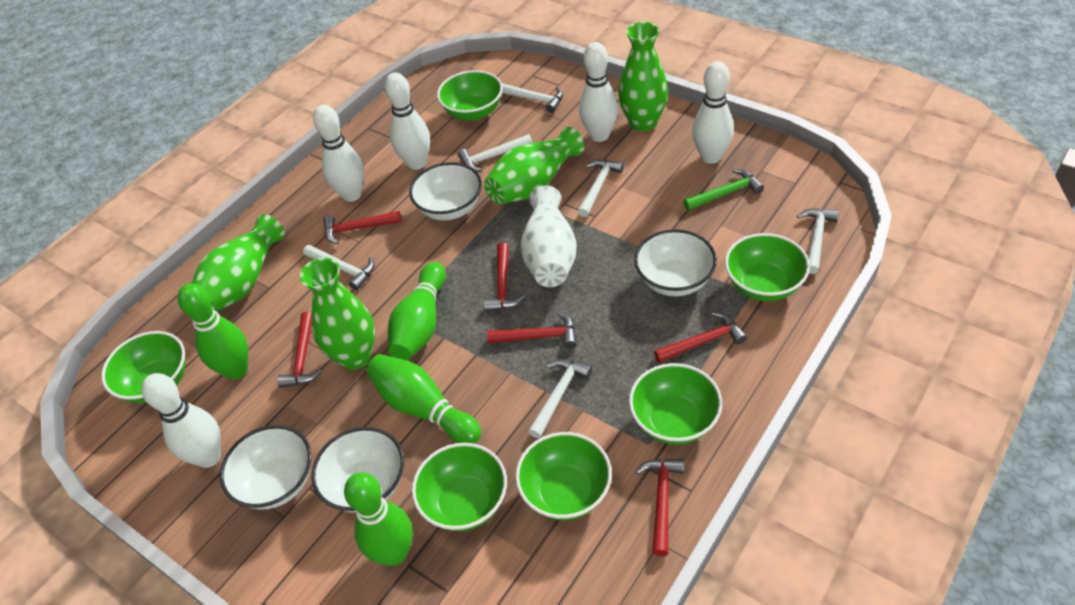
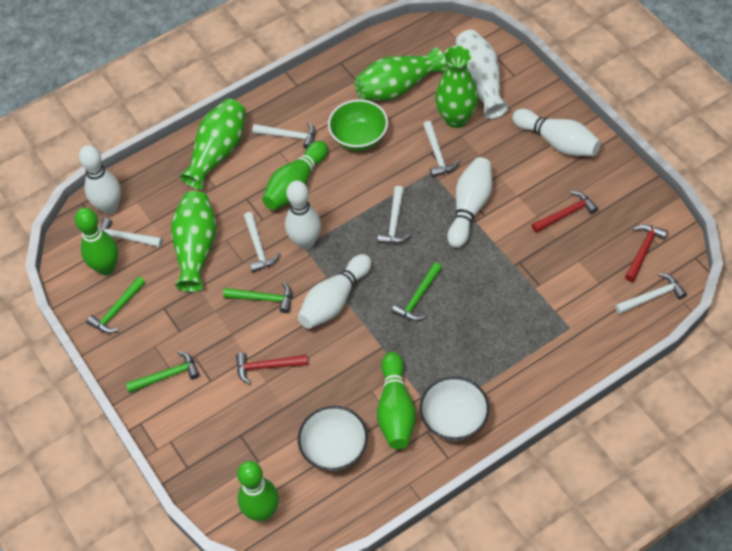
green bowl: [101,331,186,403] [412,443,507,531] [437,70,503,121] [515,432,612,520] [629,363,722,444] [725,233,810,301] = 6 -> [328,99,388,151] = 1
green hammer: [683,169,764,210] = 1 -> [86,276,145,333] [126,351,200,393] [223,282,292,313] [391,263,442,321] = 4
red hammer: [277,312,322,388] [323,211,402,244] [484,242,525,312] [487,312,576,349] [635,459,684,556] [654,312,747,363] = 6 -> [236,352,308,384] [532,191,598,233] [625,224,668,282] = 3
white bowl: [220,425,312,510] [311,427,404,513] [409,162,482,221] [634,229,717,296] = 4 -> [298,406,368,471] [419,376,489,441] = 2

